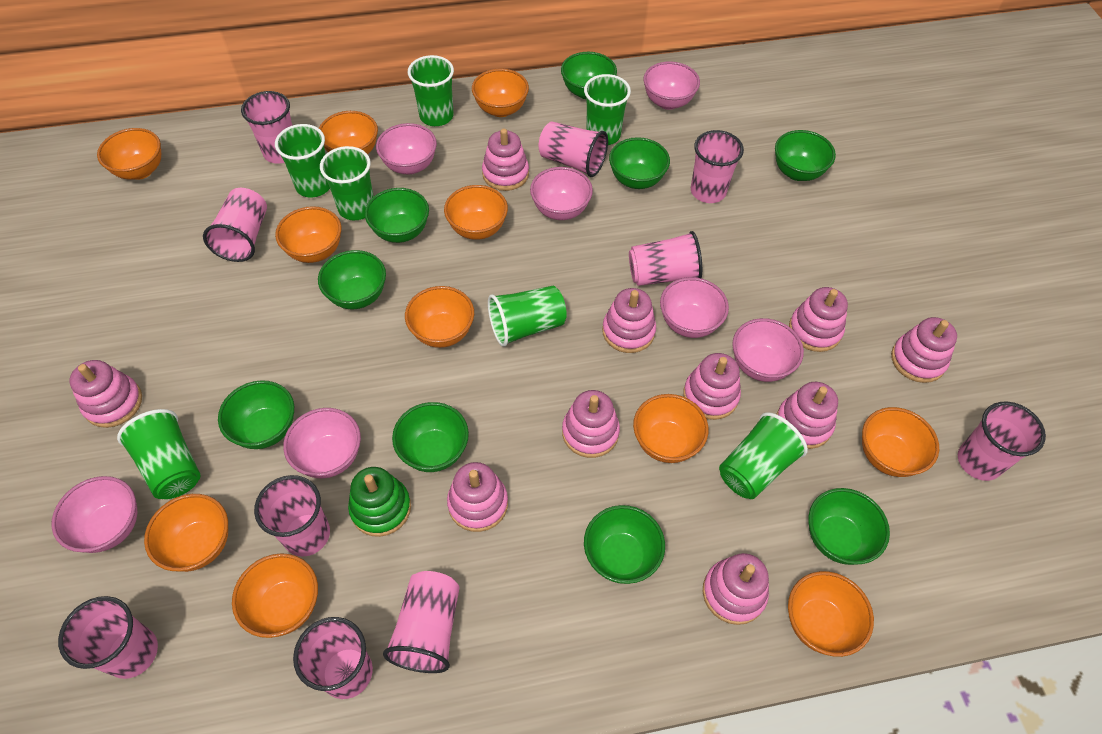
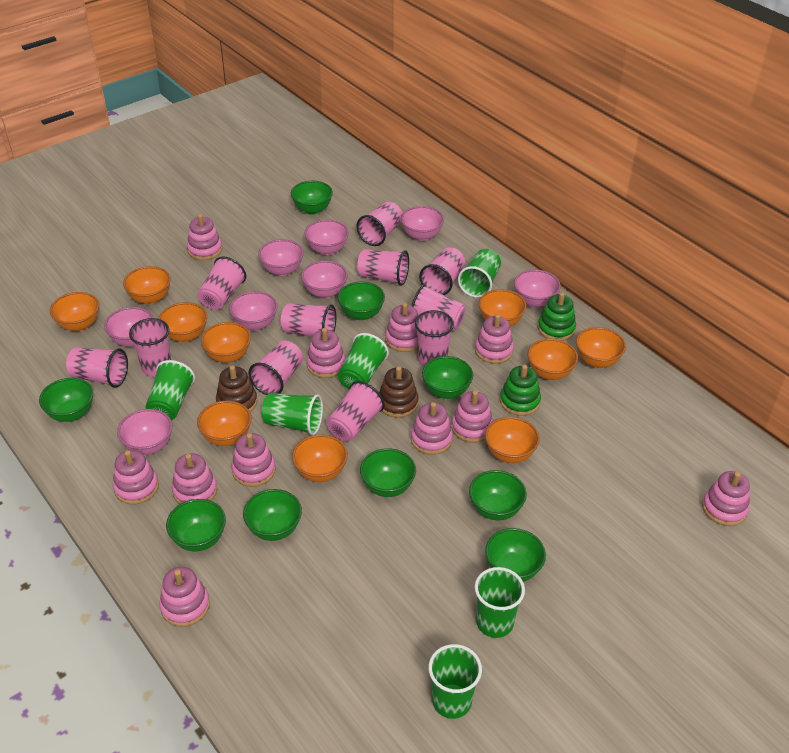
brown stacking toy: none = 0 -> [216,365,257,412] [379,366,418,418] = 2
green cup: [117,409,201,499] [275,124,330,198] [320,146,374,220] [408,55,454,126] [488,286,567,347] [584,74,631,145] [719,412,808,499] = 7 -> [145,360,195,420] [262,393,323,435] [338,333,389,389] [429,644,482,719] [458,249,501,298] [475,567,525,638] = 6
green stacking toy: [348,467,411,537] = 1 -> [500,365,541,416] [538,292,576,341] = 2
orange bowl: [97,128,161,180] [144,494,228,572] [232,553,318,638] [275,206,341,263] [319,111,378,154] [405,286,474,348] [444,185,508,240] [472,69,529,117] [633,394,709,463] [788,571,874,657] [862,407,939,477] = 11 -> [50,292,99,331] [123,266,171,304] [158,302,207,342] [197,401,252,446] [201,322,251,363] [292,434,348,482] [479,289,526,326] [485,417,540,463] [528,339,578,380] [576,327,626,368] = 10
pink bowl: [52,476,137,553] [283,408,361,479] [376,123,437,174] [530,167,593,220] [643,61,700,110] [660,277,729,338] [732,318,804,382] = 7 -> [104,307,154,347] [117,409,172,455] [229,291,278,331] [258,239,304,276] [301,261,348,298] [305,220,349,255] [401,206,444,241] [514,270,561,308] = 8
pink cup: [58,596,158,679] [203,188,267,262] [241,91,293,164] [254,475,330,557] [293,617,373,699] [383,571,459,673] [539,121,608,177] [629,231,702,286] [691,130,744,203] [958,402,1046,481] = 10 -> [66,347,128,388] [129,318,171,377] [197,257,246,310] [248,341,303,395] [281,303,336,337] [326,381,385,441] [356,202,403,246] [357,249,409,286] [411,284,466,331] [415,310,454,366] [419,247,465,295] = 11
pink stacking toy: [70,360,142,428] [447,462,508,532] [482,129,529,191] [562,390,620,458] [602,288,656,353] [683,353,741,420] [703,553,769,625] [777,382,838,449] [789,287,848,352] [891,317,957,383] = 10 -> [113,450,159,504] [159,567,210,627] [172,453,217,504] [187,214,222,260] [231,433,276,487] [306,328,345,378] [385,303,418,352] [411,402,453,455] [451,391,493,443] [475,314,514,364] [702,471,750,526] = 11

